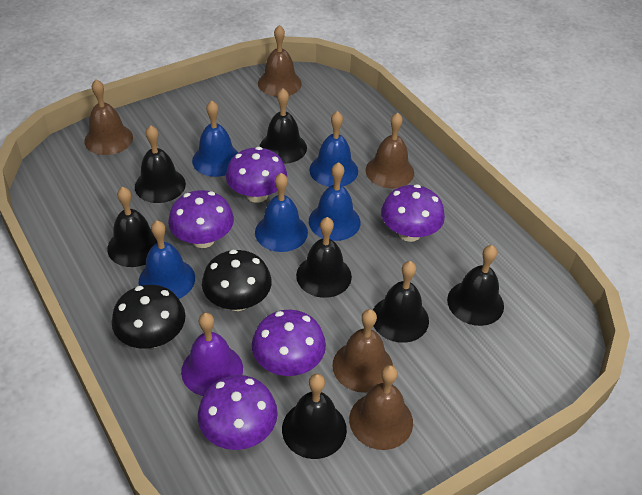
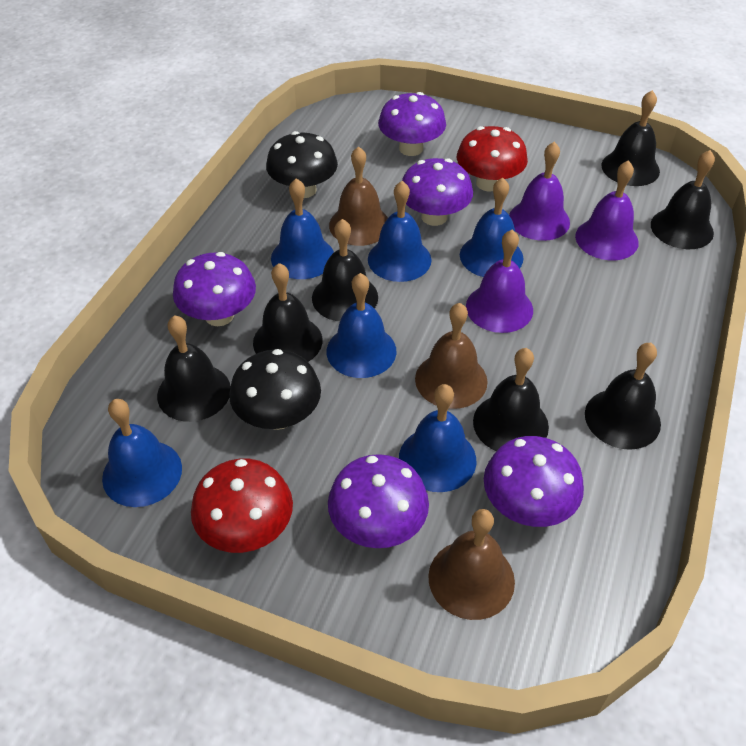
blue bell: [138,221,195,299] [192,100,239,177] [255,173,308,252] [309,111,358,187] [309,162,361,241] = 5 -> [102,399,182,507] [271,178,334,279] [326,273,396,378] [368,181,431,282] [399,384,476,492] [460,178,523,277] = 6
brown bell: [84,79,133,155] [258,25,302,97] [332,309,393,393] [349,365,413,450] [366,112,414,188] = 5 -> [329,146,388,246] [415,303,487,409] [428,509,515,620] = 3
purple bell: [181,313,243,396] = 1 -> [466,230,533,333] [509,142,570,241] [575,160,639,260] = 3
red mushroom: none = 0 -> [191,459,293,553] [457,126,528,191] = 2

